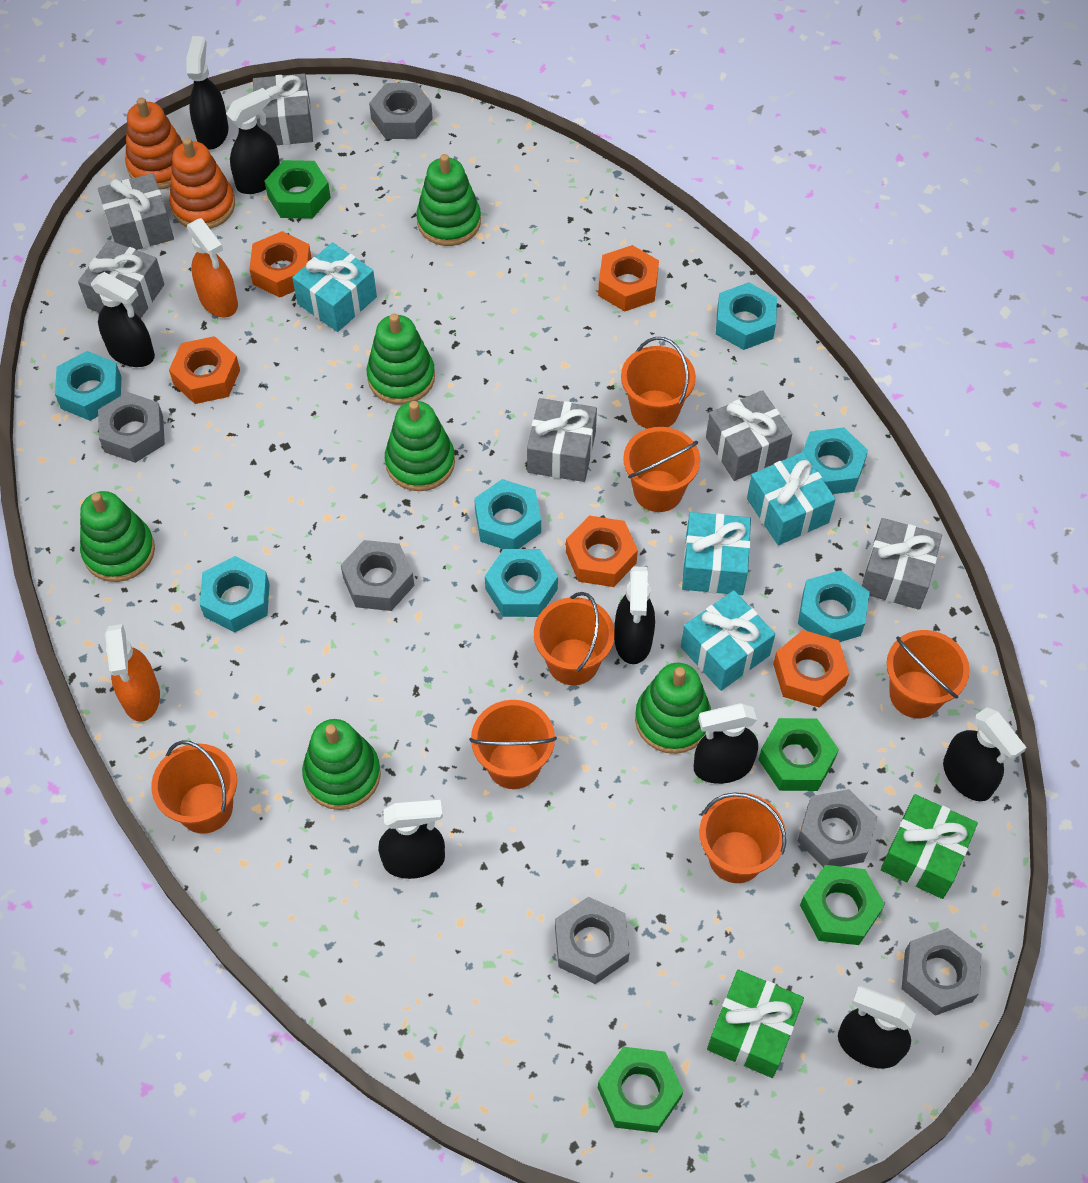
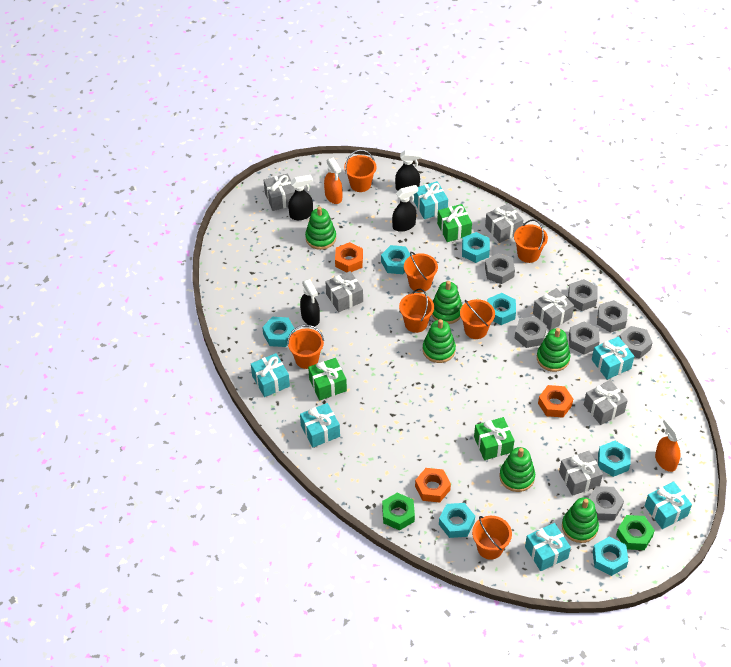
black spray bottle: [91,272,155,367] [186,36,229,150] [226,88,280,194] [378,800,445,879] [615,566,655,664] [694,703,758,784] [838,986,916,1069] [943,708,1027,801] = 8 -> [288,175,313,220] [300,279,320,326] [392,185,418,232] [395,150,422,191] = 4
green gift: [707,970,804,1078] [881,794,978,899] = 2 -> [308,358,347,400] [437,204,472,242] [474,417,515,460] = 3
green nut: [264,160,331,219] [598,1047,683,1133] [758,718,839,791] [800,865,885,945] = 4 -> [382,493,415,531] [616,515,655,550] = 2
grey nut: [98,392,165,463] [341,540,414,611] [369,83,433,139] [555,897,630,984] [797,789,877,867] [902,928,982,1016] = 6 -> [485,253,515,284] [515,316,547,348] [568,279,598,311] [569,322,600,355] [589,486,624,521] [597,300,628,333] [619,326,653,359] = 7
orange nut: [169,336,240,404] [249,231,312,298] [566,516,638,587] [598,245,659,311] [773,630,850,707] = 5 -> [335,242,363,272] [415,468,451,503] [538,385,573,418] = 3
orange stacking toy: [125,97,183,190] [169,138,235,229] = 2 -> none = 0
turquoise gift: [292,242,377,332] [681,590,775,691] [682,512,751,595] [747,452,836,545] = 4 -> [251,353,290,397] [300,403,340,447] [414,181,448,219] [525,523,571,571] [592,336,634,380] [645,481,692,529] = 6

